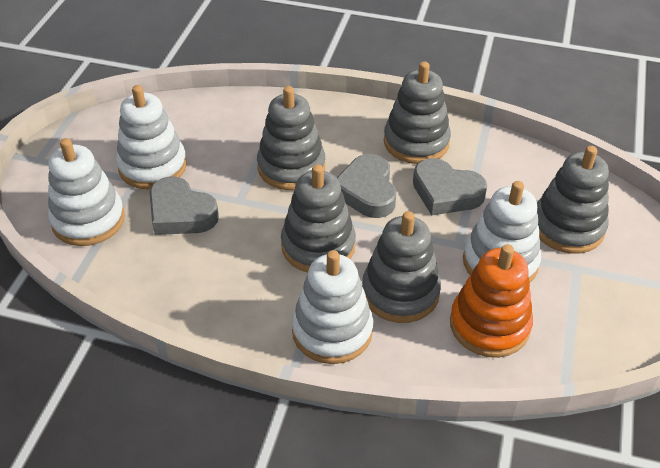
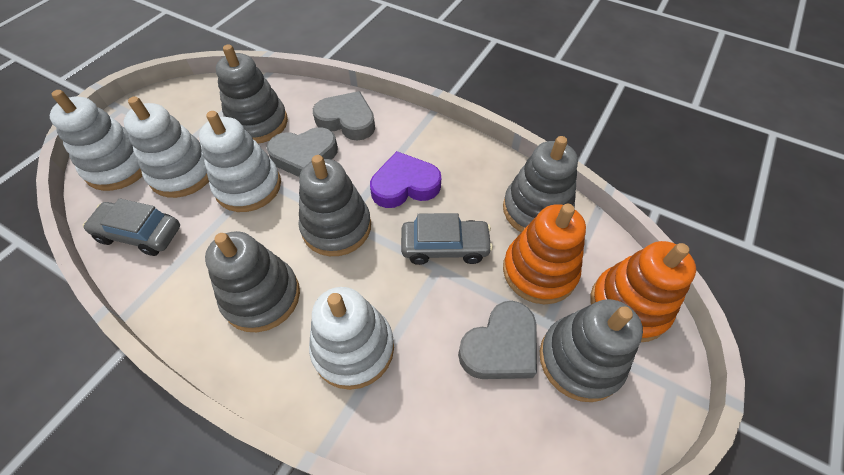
grey car: none = 0 -> [83,198,180,256] [401,213,493,265] = 2
orange stacking toy: [450,244,533,358] = 1 -> [503,204,586,304] [590,241,696,342] = 2
purple heart: none = 0 -> [370,151,441,208] = 1

